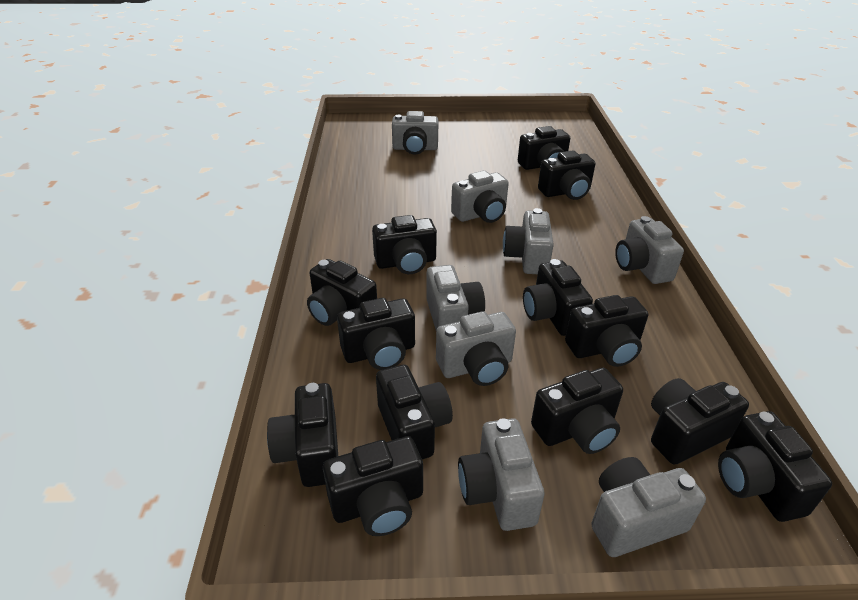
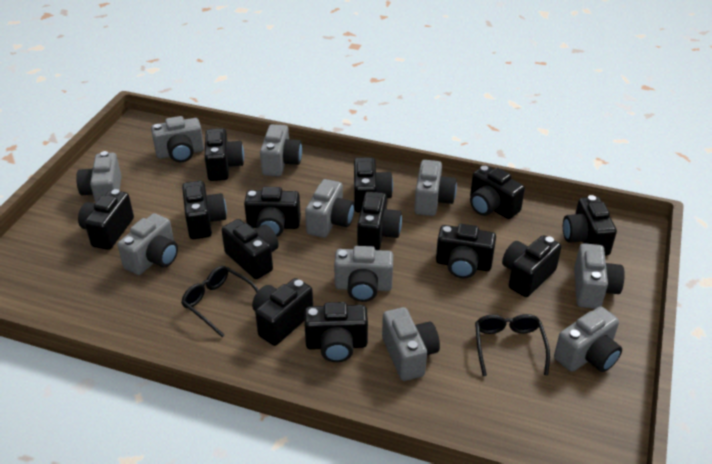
black glasses: none = 0 -> [181,266,259,337] [475,314,550,376] = 2
grey camera: [392,111,438,155] [426,265,485,330] [436,311,516,386] [451,171,509,223] [458,418,544,531] [503,208,554,274] [591,457,706,557] [615,216,684,284] = 8 -> [76,151,121,203] [117,213,178,275] [151,116,204,162] [260,124,302,177] [305,179,355,238] [334,246,393,302] [382,307,440,381] [414,160,457,216] [554,307,622,372] [574,243,625,309] = 10

